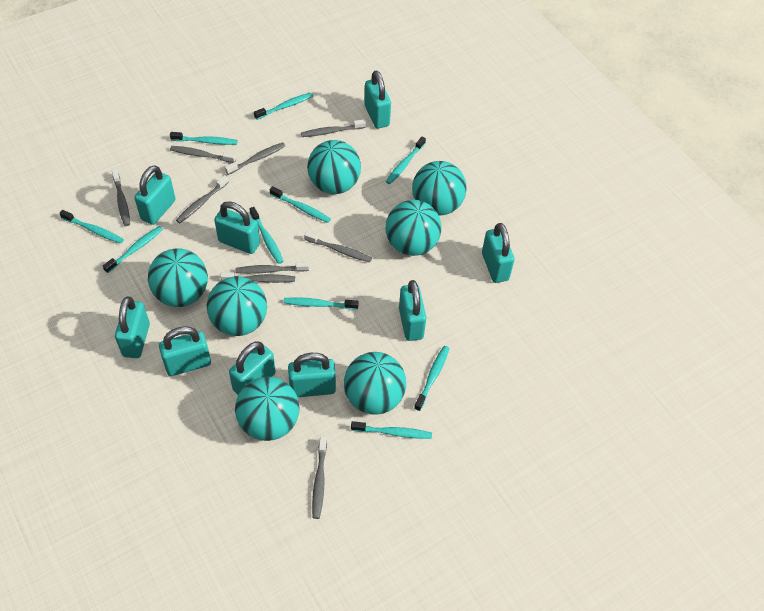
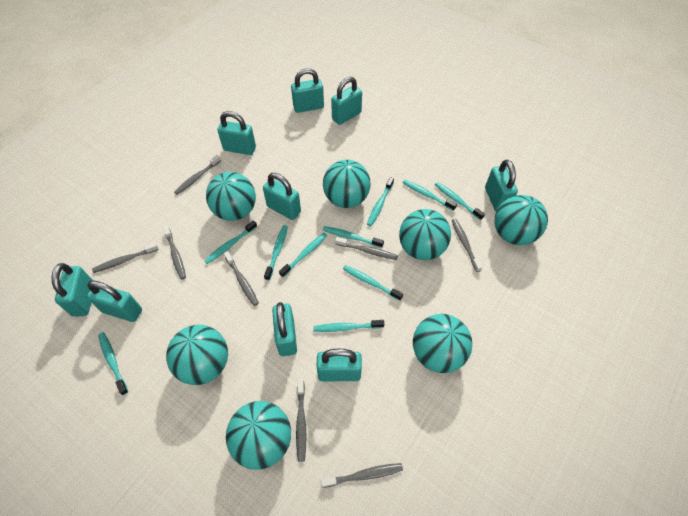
grey toothbrush: [112,169,130,226] [170,146,236,163] [176,175,229,223] [220,272,295,283] [225,142,285,175] [236,262,309,274] [301,119,366,137] [304,231,372,262] [312,436,327,519] = 9 -> [92,243,159,273] [163,225,186,280] [174,155,221,195] [224,251,259,306] [296,379,306,462] [321,463,403,488] [335,237,398,260] [452,219,483,272] = 8

